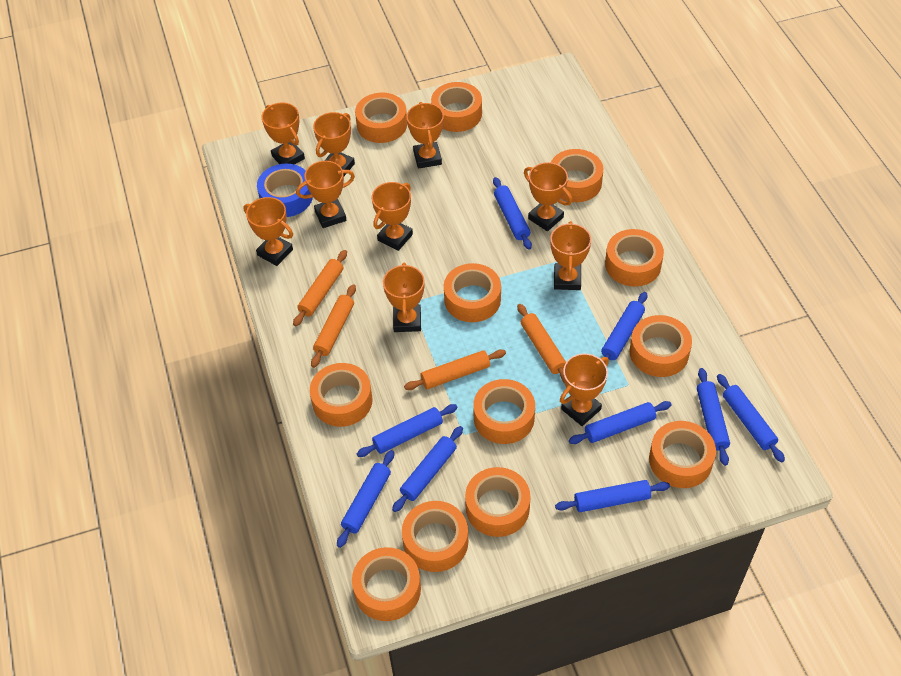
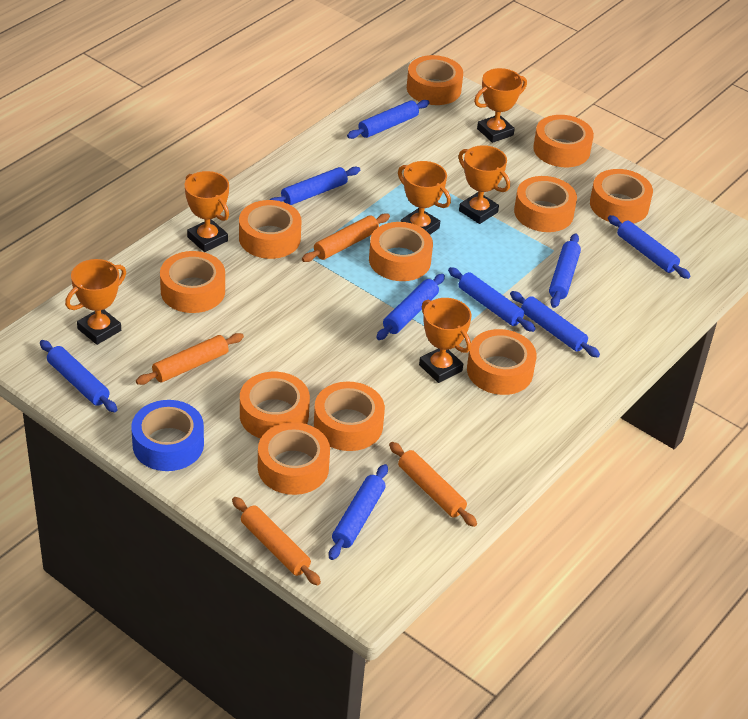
orange tape: [310,363,372,427] [352,547,421,621] [355,93,407,143] [402,501,468,572] [431,82,482,132] [444,263,501,322] [465,467,530,537] [473,379,535,444] [551,149,603,202] [605,229,664,287] [629,315,692,377] [649,421,716,488] = 12 -> [160,251,225,313] [239,200,301,259] [240,372,310,438] [258,422,330,495] [314,382,385,451] [369,222,433,281] [407,55,463,105] [467,329,536,395] [514,176,577,232] [533,115,594,167] [590,169,653,224] = 11
orange trophy: [244,197,293,266] [262,102,305,164] [296,161,355,228] [313,112,355,176] [372,182,413,251] [383,263,425,332] [406,102,444,169] [524,162,572,231] [550,221,591,290] [560,354,609,426] = 10 -> [65,259,126,345] [185,171,229,252] [398,161,451,234] [419,298,472,383] [458,145,510,224] [474,68,527,143] = 6

